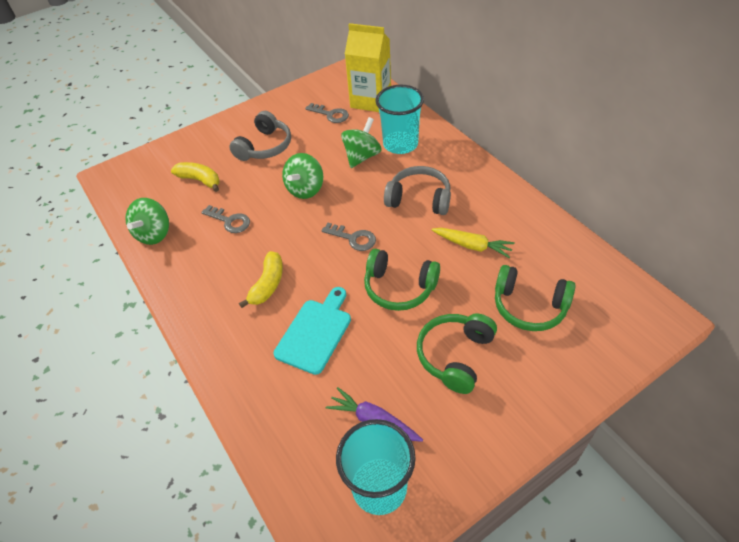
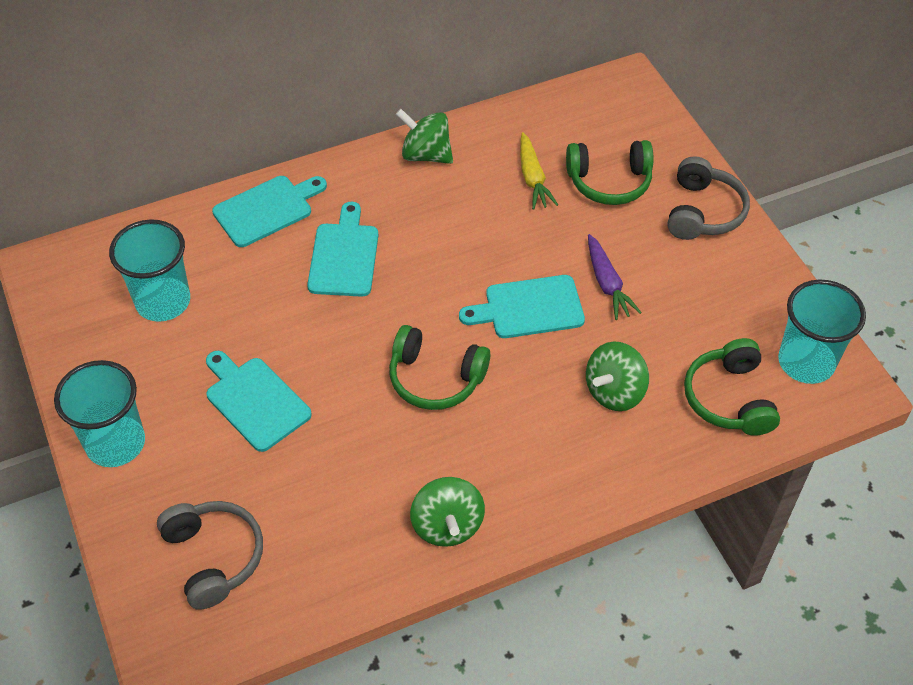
grey key: [201,205,250,233] [305,103,349,123] [322,223,376,251] = 3 -> none = 0
turquoise cup: [336,419,416,515] [376,85,424,154] = 2 -> [54,360,145,467] [109,219,190,322] [778,279,866,384] = 3
turquoise cutting board: [273,287,351,375] = 1 -> [206,351,312,452] [212,176,327,247] [307,202,379,297] [459,275,585,338] = 4
yellow banana: [171,162,220,192] [239,251,283,308] = 2 -> none = 0
yellow carton: [345,23,391,112] = 1 -> none = 0

